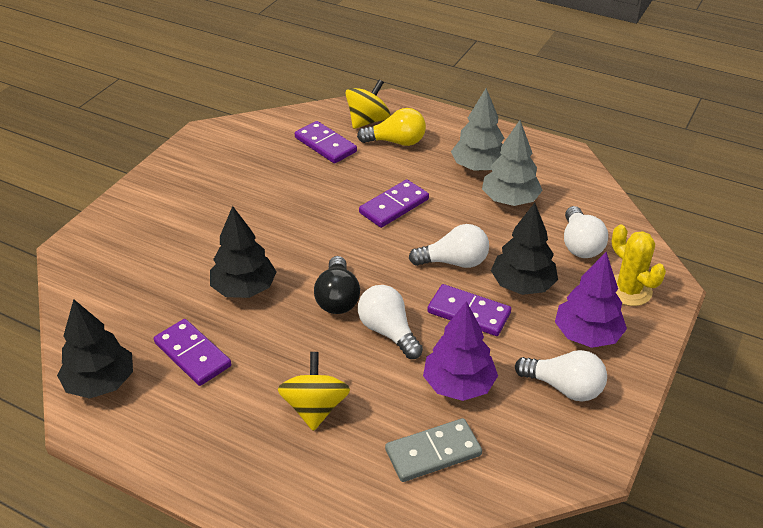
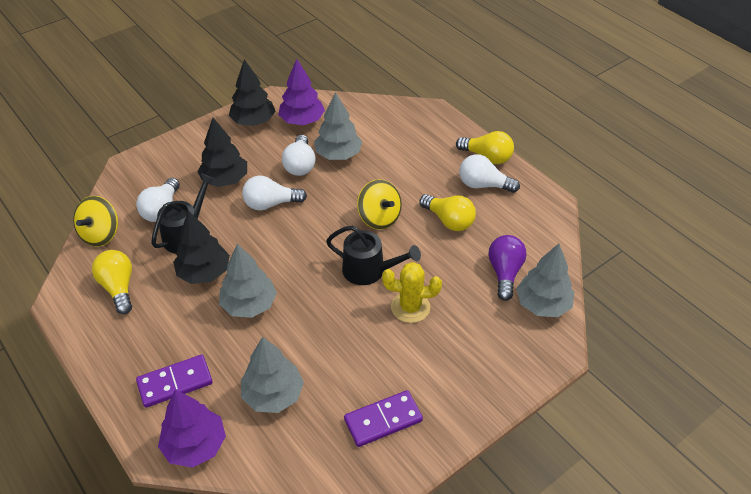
black light bulb: [314,256,360,314] = 1 -> none = 0
black watering can: none = 0 -> [151,173,215,254] [326,225,421,285] = 2
grey domino: [385,418,482,482] = 1 -> none = 0
grey tree: [451,88,504,171] [482,120,543,206] = 2 -> [219,244,277,318] [241,337,304,413] [314,92,362,160] [516,244,574,317] = 4
purple domino: [154,319,231,386] [295,121,357,164] [359,179,429,228] [427,284,511,336] = 4 -> [136,355,213,408] [344,390,423,447] = 2
purple light bulb: none = 0 -> [488,235,526,301] = 1
yellow light bulb: [357,108,426,146] = 1 -> [92,250,132,314] [420,194,476,231] [456,131,514,164] = 3

